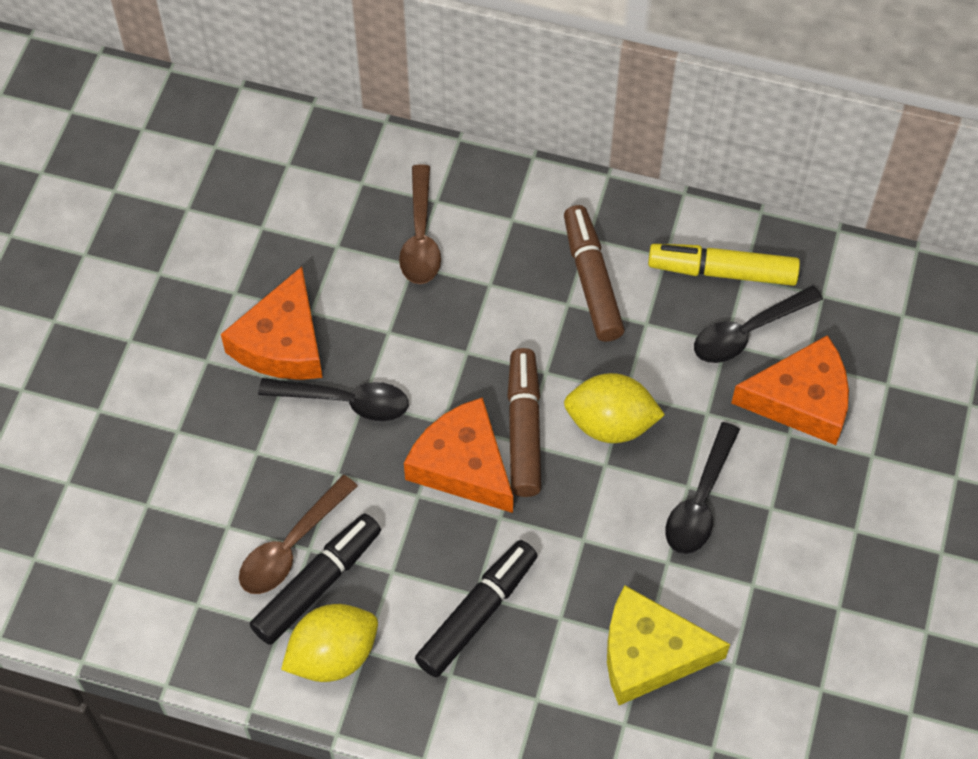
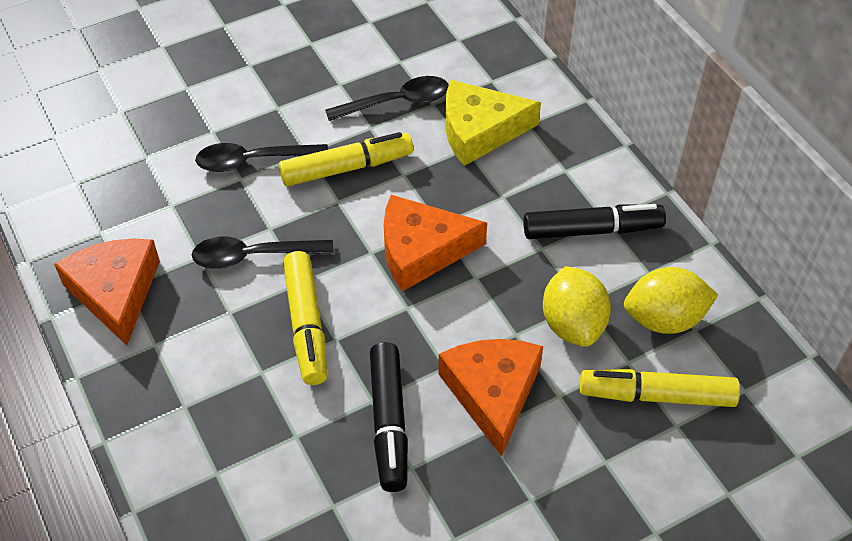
brown marker: [507,348,541,497] [564,205,625,342] = 2 -> none = 0
brown spoon: [239,475,357,594] [399,164,441,284] = 2 -> none = 0
yellow marker: [648,244,800,286] = 1 -> [279,132,413,186] [283,251,327,385] [580,369,740,407] = 3

